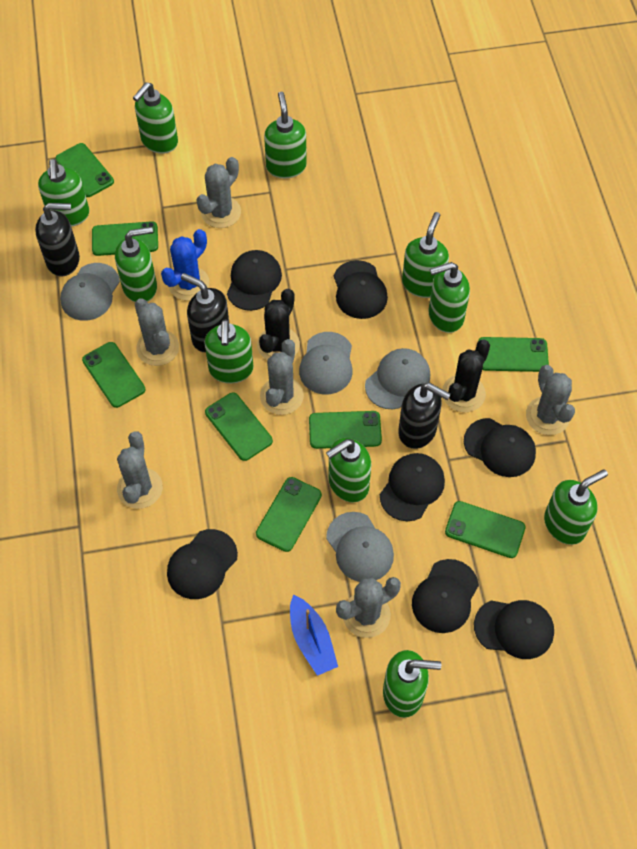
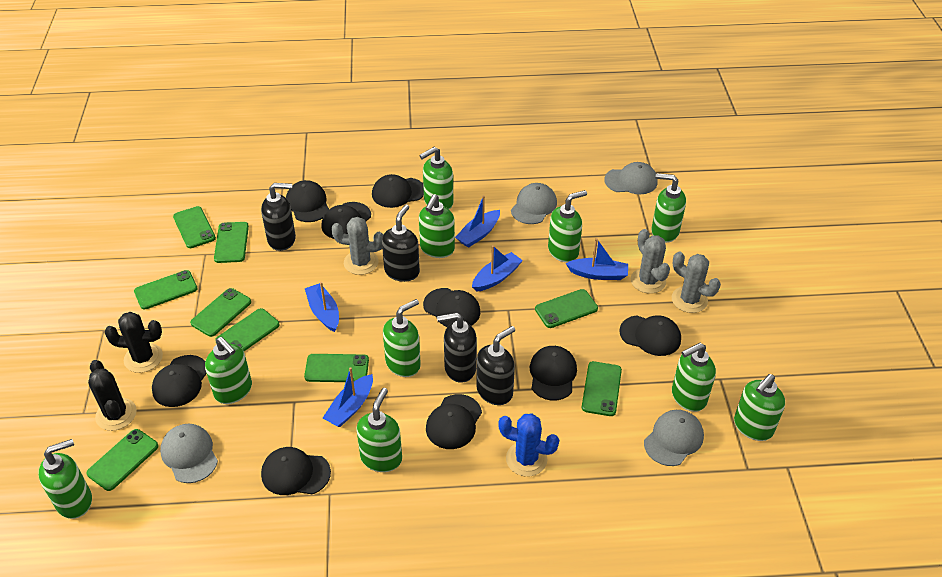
black cap: [167,529,238,599] [227,250,282,311] [334,260,388,319] [380,453,445,521] [412,559,479,633] [464,418,536,477] [474,600,554,659] = 7 -> [152,355,207,407] [261,447,331,495] [286,180,329,222] [321,202,371,239] [372,174,424,208] [423,288,480,327] [426,394,482,449] [530,346,577,401] [619,315,681,356] = 9
black soap dispenser: [35,203,80,276] [181,273,229,353] [398,383,451,449] = 3 -> [261,183,296,251] [382,204,420,282] [437,312,477,383] [476,326,515,405] = 4
blue boat: [290,595,338,676] = 1 -> [305,282,339,332] [323,367,373,427] [455,195,500,248] [472,245,523,292] [565,238,628,280] = 5
green phone: [55,143,114,197] [82,342,145,408] [92,221,158,256] [205,393,273,461] [256,477,322,552] [309,411,382,449] [445,501,526,558] [478,337,549,372] = 8 -> [86,429,158,491] [134,270,198,310] [173,206,216,248] [190,288,251,337] [214,222,249,263] [215,308,280,351] [304,354,369,382] [535,289,598,328] [582,361,622,416] = 9
grey cactus: [117,431,163,509] [135,298,179,366] [197,157,241,228] [260,339,304,415] [336,577,401,638] [526,365,575,435] = 6 -> [331,217,383,275] [631,229,670,294] [672,252,721,313] = 3

